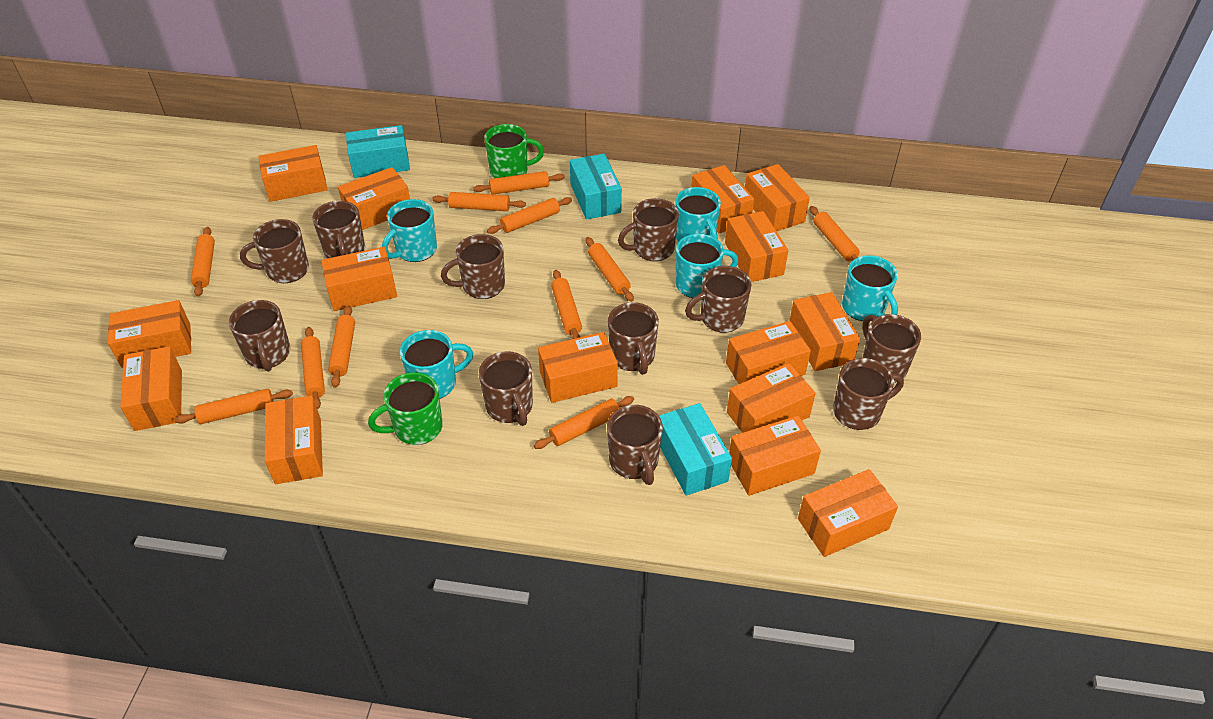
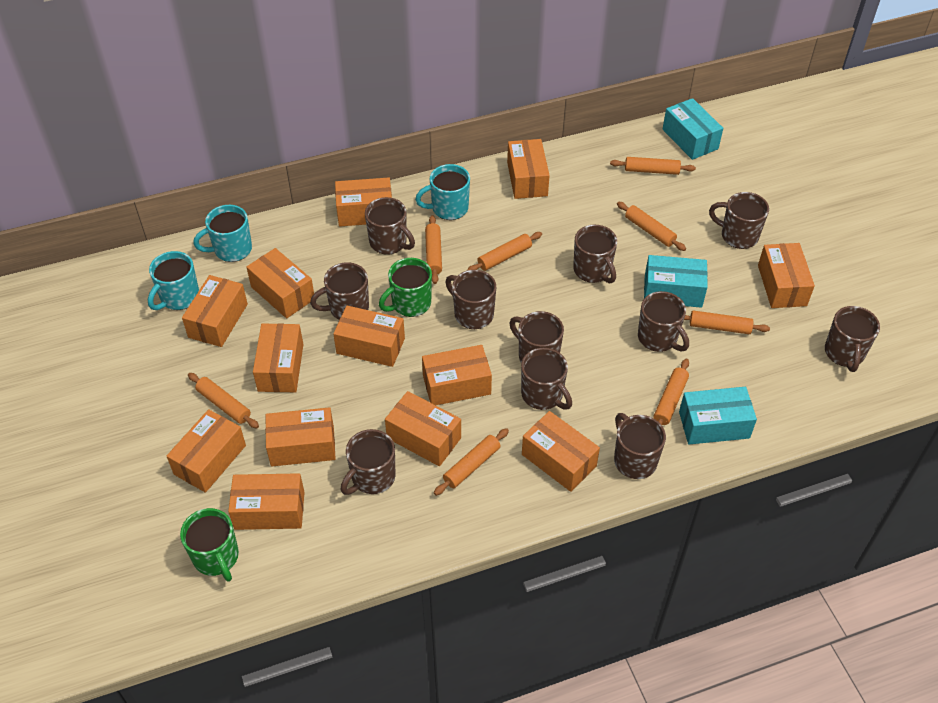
orange box: [108,300,191,368] [120,346,182,431] [258,145,328,202] [265,396,323,484] [321,247,397,311] [338,167,410,230] [538,332,618,403] [691,165,754,233] [725,211,788,282] [726,321,811,384] [727,363,816,433] [729,416,821,496] [745,164,810,231] [789,292,860,371] [798,469,898,557] = 15 -> [167,409,246,493] [182,275,248,347] [228,473,305,530] [246,248,314,318] [253,323,303,392] [265,407,336,466] [333,306,405,367] [335,177,392,227] [385,391,461,466] [422,345,492,405] [507,139,550,199] [522,411,600,492] [758,243,815,308] = 13
orange rolling pin: [175,389,293,424] [191,227,215,297] [301,327,325,409] [328,305,355,388] [432,192,526,211] [473,171,565,194] [487,197,572,234] [534,396,634,449] [551,270,582,339] [586,237,634,302] [810,206,860,262] = 11 -> [188,373,259,428] [425,215,442,284] [434,428,509,496] [467,232,542,271] [610,157,696,175] [617,202,686,251] [653,359,689,425] [684,310,770,334] = 8
turquoise mug: [382,199,437,262] [400,330,473,399] [675,187,721,242] [676,234,739,298] [842,255,898,321] = 5 -> [148,251,199,310] [193,205,252,262] [415,164,470,220] = 3

